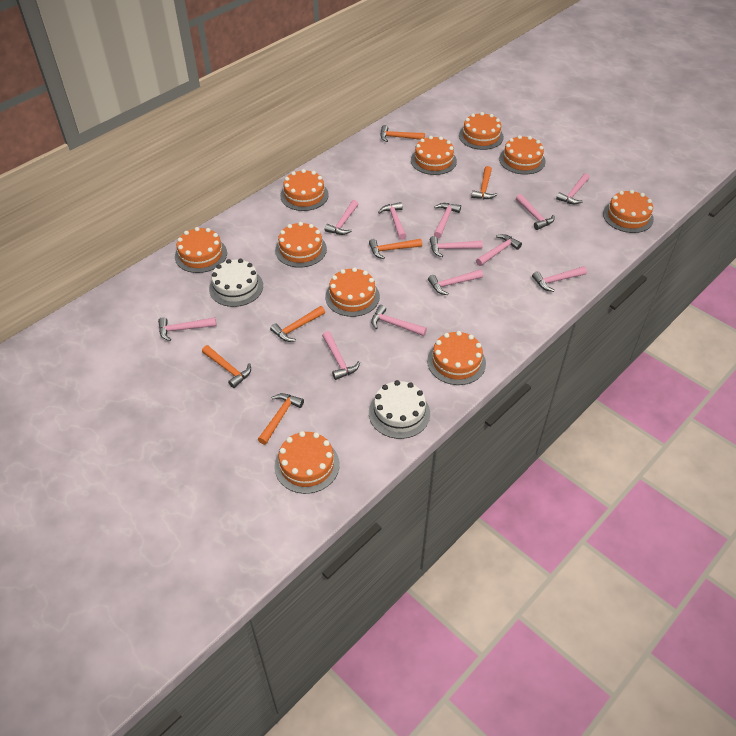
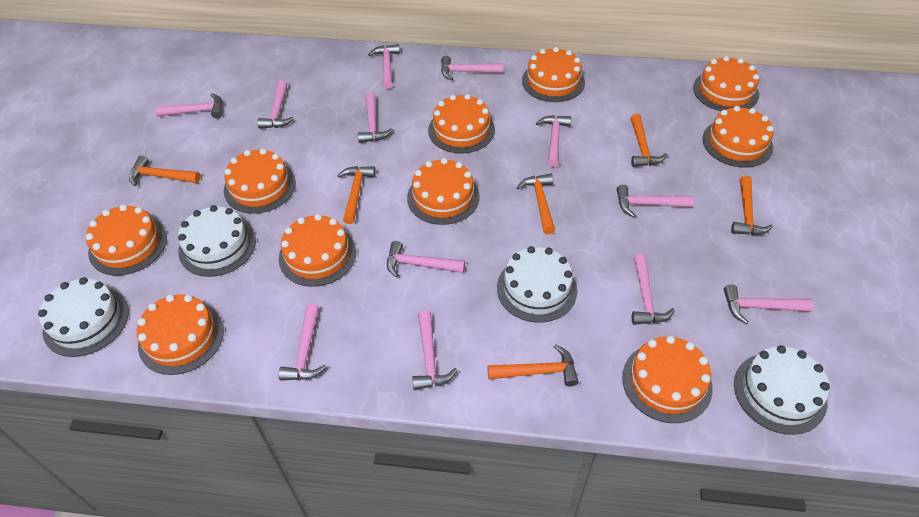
white cake: [209,259,263,307] [369,380,430,439] = 2 -> [38,277,129,357] [178,205,256,277] [497,246,577,323] [734,345,830,435] = 4

